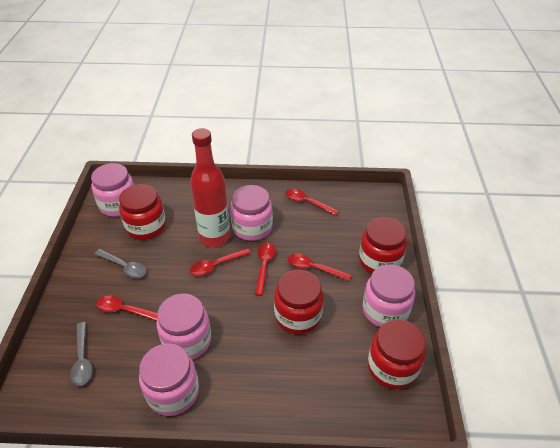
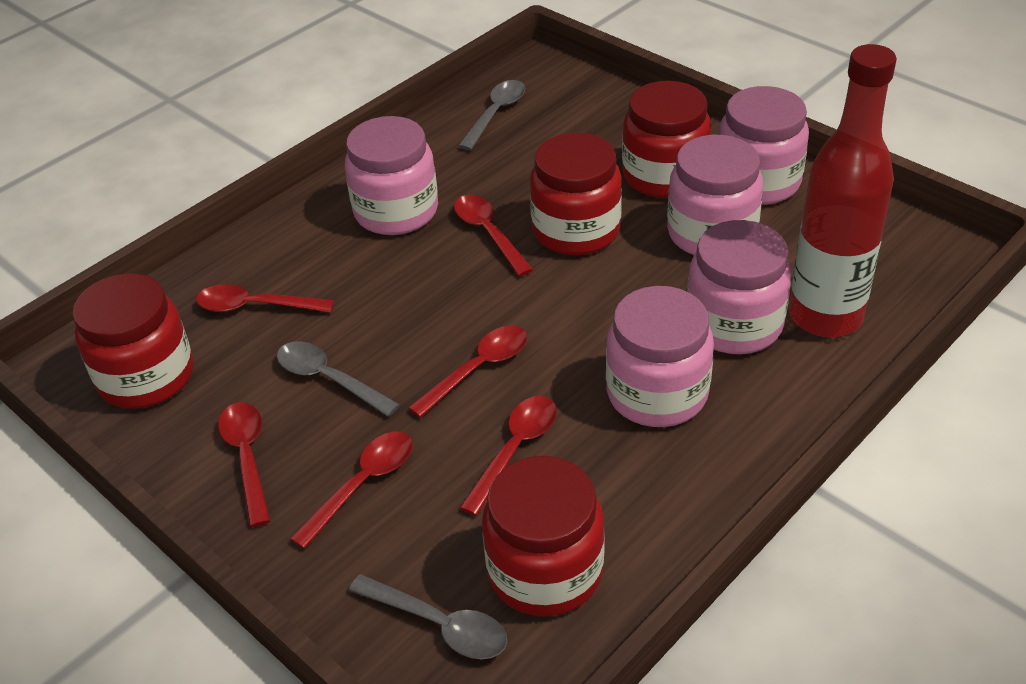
grey spoon: [70,322,93,386] [95,249,147,278] = 2 -> [276,341,400,417] [349,574,507,659] [458,80,525,150] = 3
red spoon: [96,296,157,321] [190,248,251,276] [255,243,276,296] [285,189,338,215] [288,254,351,281] = 5 -> [196,284,334,313] [218,402,270,527] [290,432,413,549] [408,326,527,418] [454,195,533,276] [460,396,557,516] = 6

